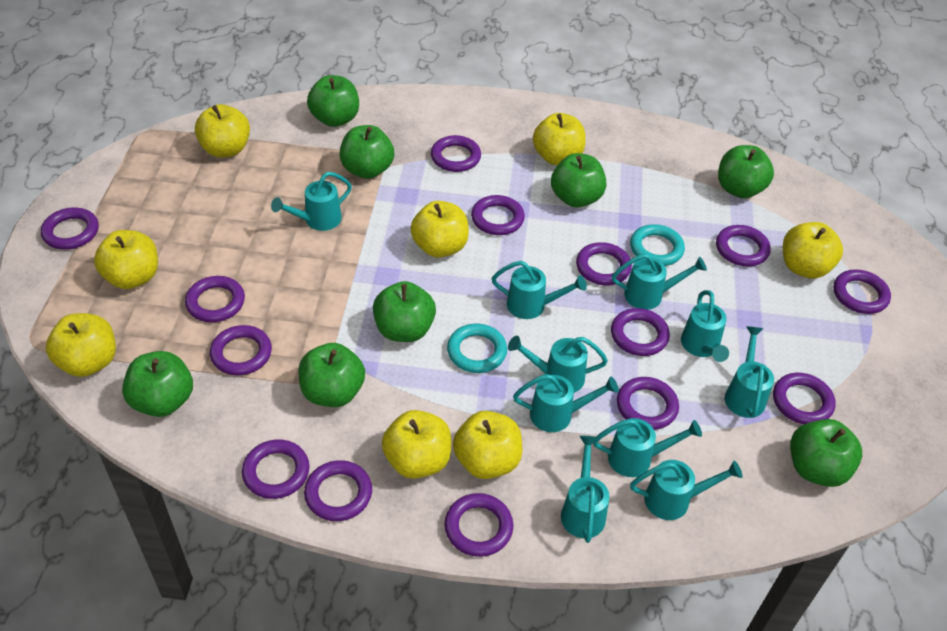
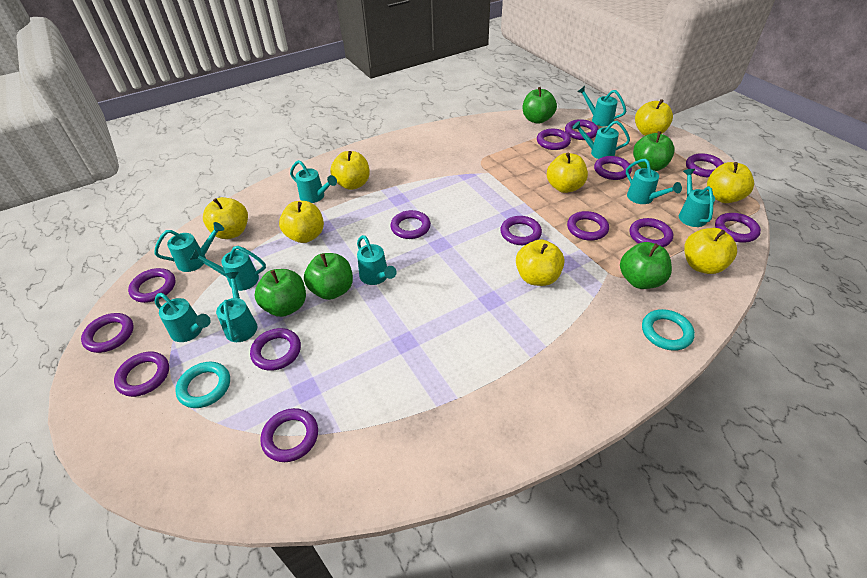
green apple: [122,351,193,417] [298,343,365,407] [307,75,359,127] [340,125,394,179] [373,281,436,342] [551,153,606,207] [718,145,774,198] [790,419,862,487] = 8 -> [255,269,306,317] [304,253,353,300] [523,87,557,124] [620,242,672,289] [633,131,675,171] = 5

